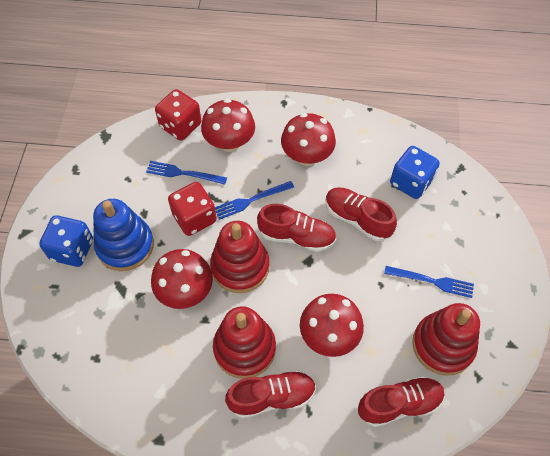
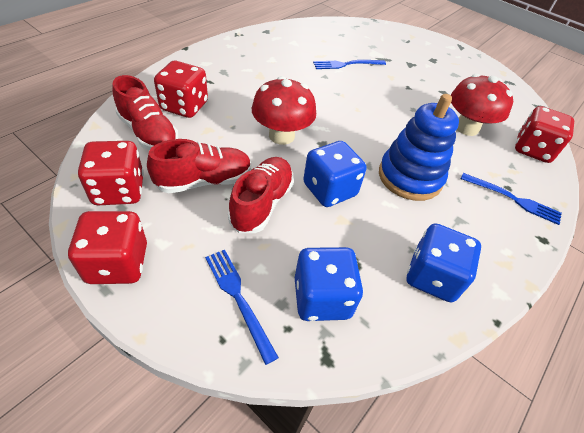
blue dice: [39,215,93,267] [390,146,440,199] = 2 -> [295,247,363,321] [303,141,367,207] [407,223,481,302] = 3
red dice: [155,89,201,141] [168,182,217,236] = 2 -> [68,211,147,284] [78,141,144,205] [154,61,208,118] [515,106,574,163] = 4
red mushroom: [151,249,213,309] [201,99,255,152] [281,113,336,166] [300,294,364,357] = 4 -> [252,76,316,145] [451,74,513,136] = 2
red shoe: [225,370,316,419] [257,204,336,252] [326,187,397,241] [358,376,445,427] = 4 -> [112,75,179,150] [147,139,251,193] [228,157,294,233] = 3
red stacking toy: [210,221,270,293] [213,306,276,379] [412,303,480,376] = 3 -> none = 0

